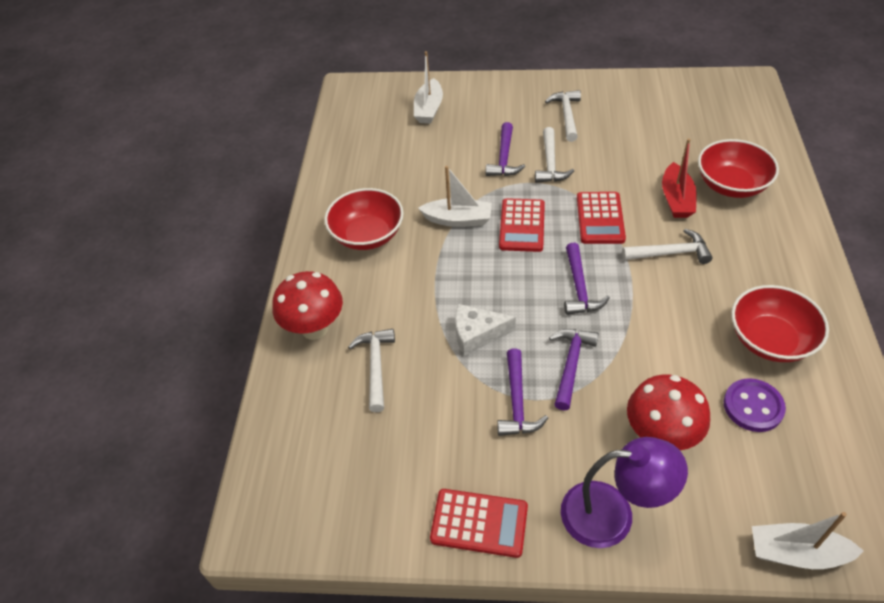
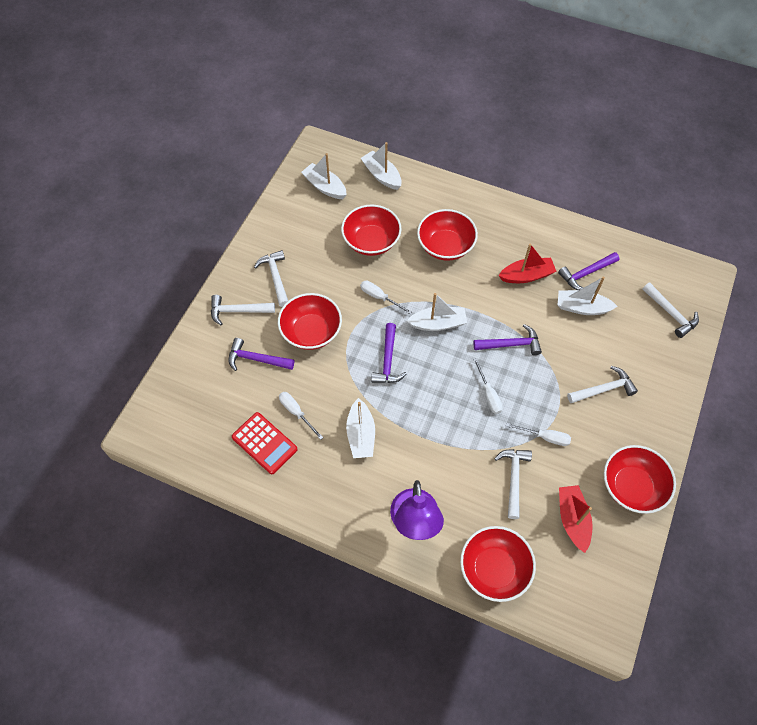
purple button: [724,378,786,432] = 1 -> none = 0
red boat: [662,138,697,218] = 1 -> [498,244,556,283] [559,485,593,553] = 2
red bowl: [324,188,404,250] [698,139,779,198] [731,285,829,362] = 3 -> [278,293,342,350] [341,205,402,256] [417,209,478,261] [460,526,536,602] [604,445,676,514] = 5
red calculator: [430,489,528,558] [499,198,545,252] [577,192,626,244] = 3 -> [232,412,298,474] = 1
red mushroom: [272,271,343,340] [627,374,710,450] = 2 -> none = 0
white boat: [414,51,443,124] [418,166,492,227] [752,512,864,569] = 3 -> [301,153,347,199] [346,398,375,458] [361,142,402,190] [407,293,467,331] [558,277,618,315] = 5
white cheese: [455,304,516,356] = 1 -> none = 0
white hammer: [348,329,395,412] [535,127,574,183] [545,90,581,142] [622,229,712,264] = 4 -> [211,295,275,325] [254,250,288,307] [494,449,532,519] [567,366,638,403] [642,282,699,338] = 5
white screwdriver: none = 0 -> [279,392,323,440] [360,281,412,314] [473,358,503,414] [506,423,571,446] = 4

